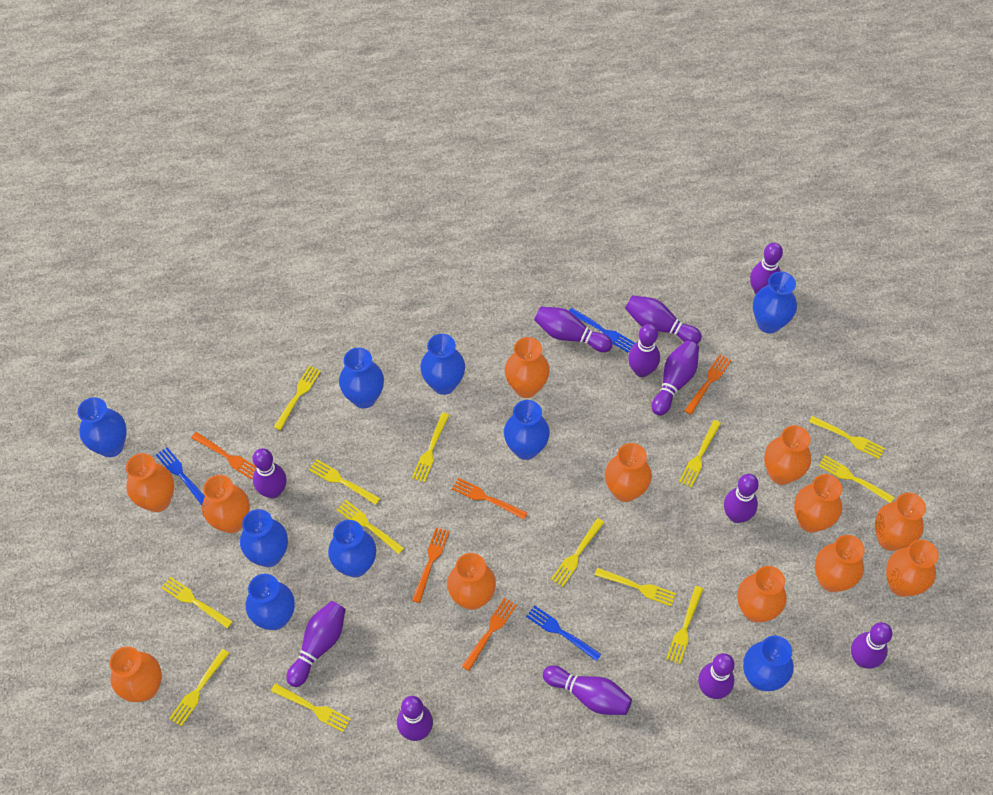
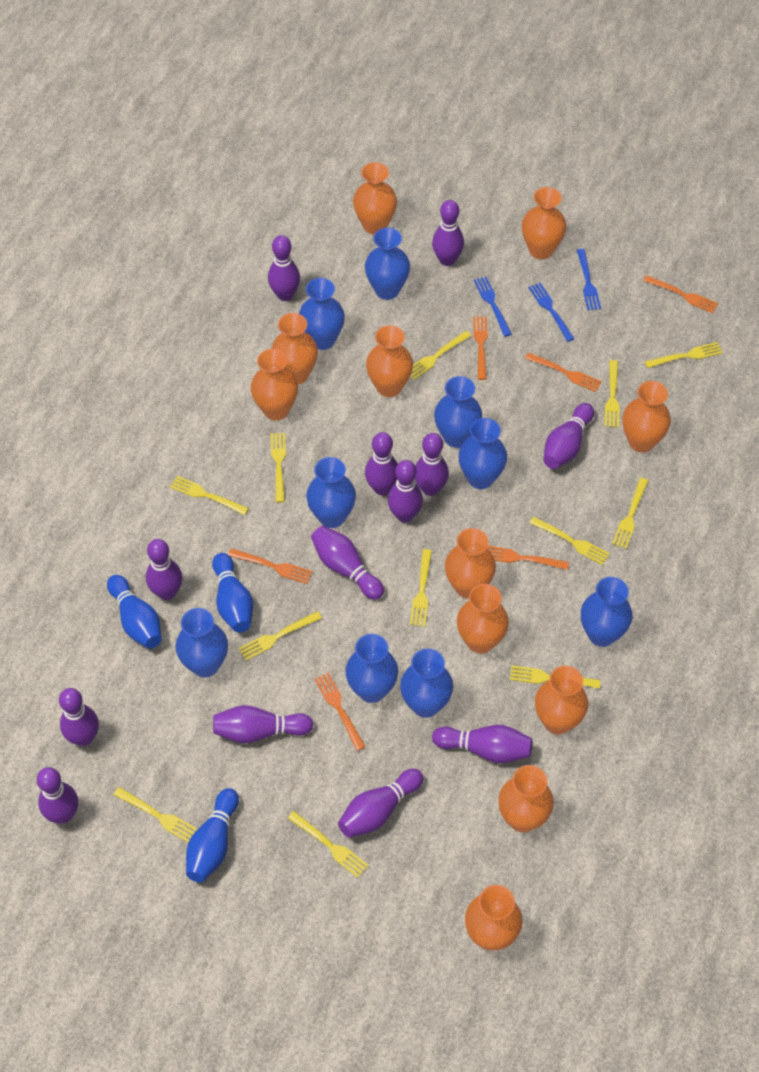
blue bowling pin: none = 0 -> [107,575,162,649] [186,788,239,882] [212,553,253,633] = 3
orange fork: [191,432,257,480] [412,527,449,603] [452,478,528,520] [462,598,517,671] [684,354,731,415] = 5 -> [228,548,313,584] [315,672,366,751] [473,317,488,380] [488,546,569,570] [525,352,602,392] [643,275,718,313] = 6
orange vase: [109,646,162,702] [126,453,174,512] [202,475,250,533] [447,553,496,610] [505,337,550,398] [605,443,652,502] [737,566,787,622] [764,425,811,485] [794,474,842,533] [815,535,865,592] [875,493,926,551] [886,539,939,597] = 12 -> [251,349,298,420] [271,313,318,385] [353,162,397,234] [366,325,413,397] [445,528,496,599] [457,584,509,654] [465,885,523,951] [498,765,554,832] [522,187,566,259] [535,666,588,734] [622,381,671,452] = 11
purple bowling pin: [253,448,286,498] [287,601,346,687] [397,696,433,741] [534,307,613,352] [543,665,632,715] [625,295,702,344] [628,324,660,377] [652,340,699,416] [698,653,735,699] [724,474,759,523] [750,243,783,294] [851,622,893,669] = 12 -> [37,767,78,824] [59,688,99,746] [146,539,182,600] [213,705,313,743] [268,235,300,301] [311,526,384,600] [338,769,423,838] [365,432,398,495] [388,460,423,523] [415,433,449,496] [432,200,464,266] [432,725,532,763] [543,403,594,469] = 13
yellow fork: [161,577,233,629] [169,649,229,727] [271,683,351,732] [274,366,321,430] [309,459,381,505] [336,500,404,554] [412,412,449,483] [551,518,605,587] [595,568,676,606] [666,586,703,664] [679,420,721,488] [809,416,885,459] [818,455,894,503] = 13 -> [113,787,198,842] [170,476,249,515] [239,611,322,660] [271,433,286,503] [288,811,369,878] [410,331,471,380] [410,549,432,627] [510,666,601,689] [530,517,610,565] [604,360,620,428] [612,478,648,549] [645,342,723,368] = 12

